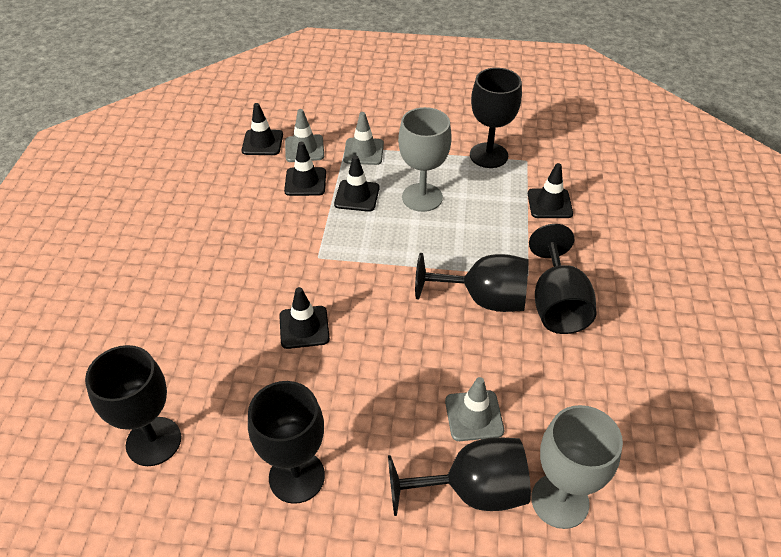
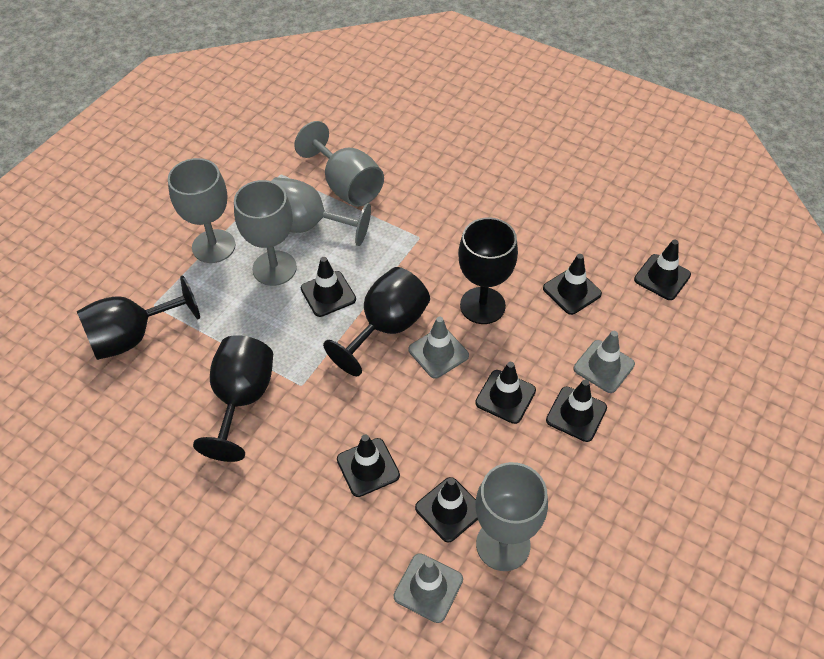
black goblet: [85,345,181,466] [248,381,325,504] [388,437,531,516] [415,253,529,312] [470,68,522,168] [529,224,597,334] = 6 -> [77,275,200,360] [193,335,273,462] [323,267,430,376] [458,217,518,324] = 4
black traffic cone: [242,103,283,155] [279,287,330,349] [284,142,326,196] [334,156,380,212] [528,163,573,218] = 5 -> [301,257,356,317] [337,434,400,497] [415,477,478,542] [475,362,536,424] [543,254,602,315] [546,379,607,442] [634,240,691,300] = 7
grey goblet: [398,107,452,212] [531,405,623,529] = 2 -> [168,158,235,263] [234,180,297,286] [272,177,371,246] [294,121,384,207] [476,462,548,571] = 5

